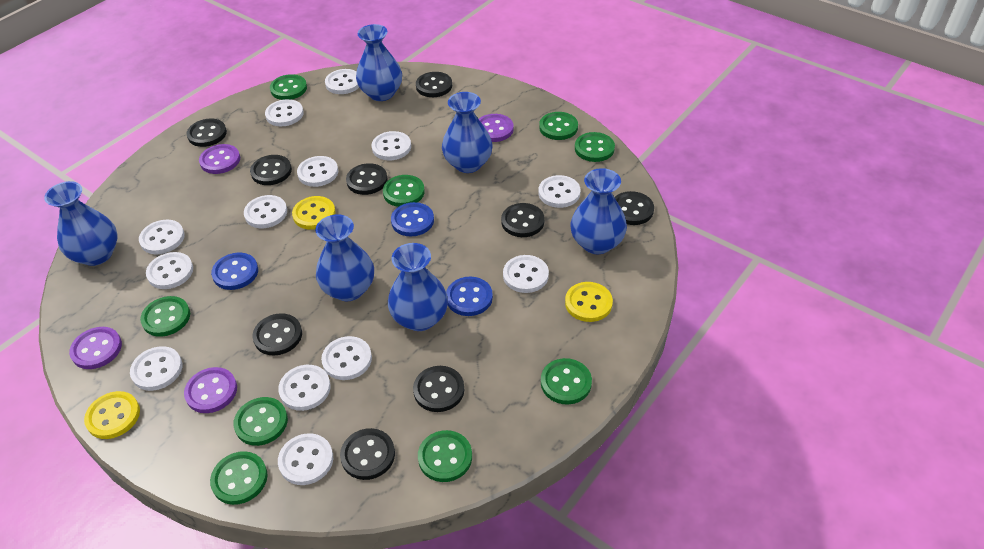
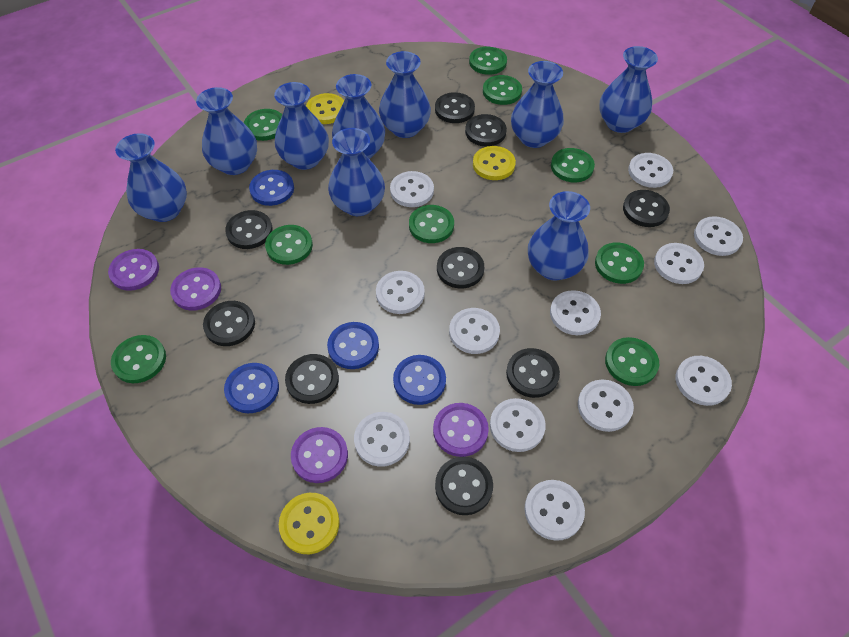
blue button: [211,253,258,290] [391,202,434,237] [446,277,493,316] = 3 -> [224,363,279,413] [249,170,294,206] [327,322,379,369] [393,355,446,405] = 4
blue vase: [44,181,118,266] [315,214,374,301] [356,24,402,101] [388,243,448,331] [442,92,493,173] [570,168,627,254] = 6 -> [115,133,187,222] [196,87,257,175] [274,82,329,170] [328,128,385,216] [332,74,385,159] [379,51,431,138] [511,61,564,148] [528,191,590,281] [599,46,658,133] = 9
white button: [130,346,183,391] [139,220,185,254] [146,252,193,289] [244,195,287,228] [265,99,304,126] [278,365,331,411] [278,433,333,485] [297,156,338,187] [321,336,372,380] [325,69,359,94] [371,131,411,161] [503,255,549,293] [539,175,581,208] = 13 -> [354,412,410,467] [376,271,425,314] [390,171,434,207] [449,308,500,354] [490,398,546,452] [524,480,585,541] [550,290,601,335] [578,380,634,432] [628,153,673,188] [654,243,704,284] [676,356,732,406] [694,216,743,256] = 12

